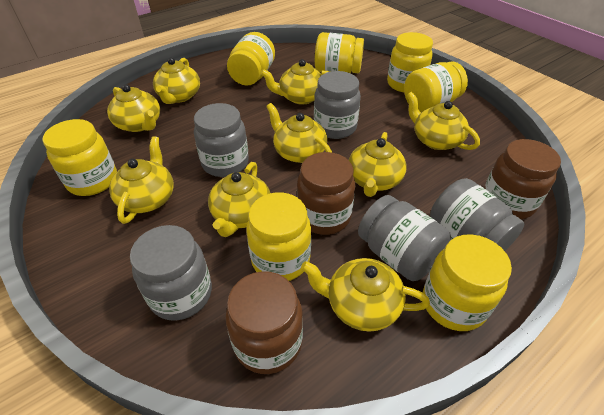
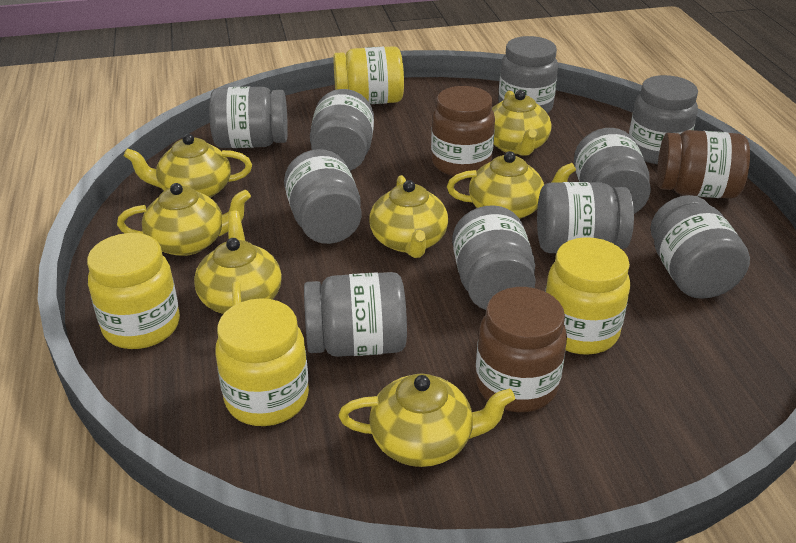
grey jar: [130,225,212,321] [194,103,249,177] [314,71,361,139] [358,195,451,281] [430,178,525,251] = 5 -> [209,86,288,148] [284,149,361,244] [304,272,407,357] [310,89,374,171] [452,205,536,310] [498,36,558,113] [537,182,634,253] [574,128,651,214] [629,75,698,164] [651,195,750,299] = 10
yellow jar: [42,119,117,196] [227,32,275,86] [246,192,311,281] [315,32,364,73] [387,32,433,92] [404,61,468,113] [423,234,512,331] = 7 -> [87,233,180,349] [215,298,309,426] [333,46,404,104] [545,237,630,355] = 4
yellow teapot: [107,84,160,132] [109,136,174,224] [153,57,200,104] [208,162,270,237] [260,59,330,105] [266,103,332,163] [301,258,430,332] [349,132,407,197] [407,92,480,150] = 9 -> [117,183,251,256] [124,134,252,198] [194,211,282,314] [338,373,515,467] [369,175,448,258] [447,151,576,219] [492,90,551,156] = 7

